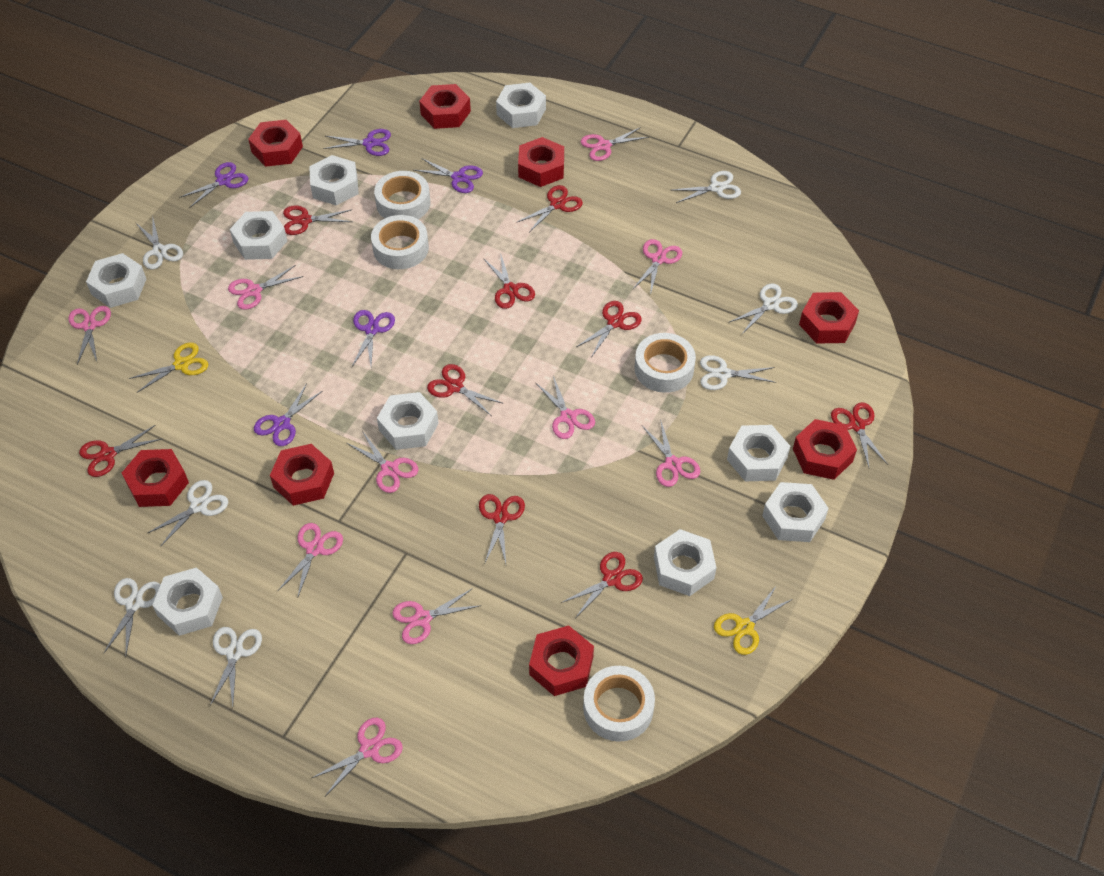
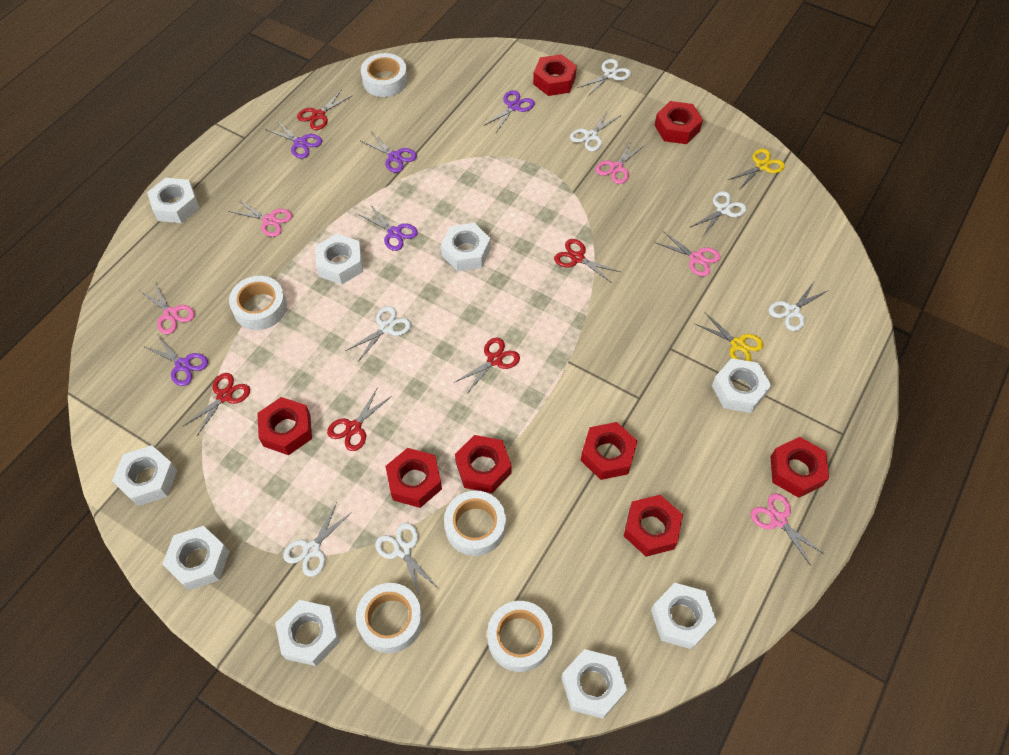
pink scissors: [68,306,111,365] [228,265,303,310] [278,523,343,599] [312,718,403,796] [347,431,419,493] [392,588,481,644] [536,376,595,439] [581,127,649,161] [633,239,682,295] [642,419,700,487] = 10 -> [140,282,195,334] [228,199,292,237] [596,139,645,184] [654,231,720,276] [751,493,824,566] = 5
red scissors: [79,425,161,477] [283,206,352,235] [427,364,502,415] [479,494,525,563] [483,253,535,309] [517,185,583,231] [561,552,643,617] [576,301,642,356] [831,402,888,467] = 9 -> [183,373,250,436] [297,89,351,130] [327,387,392,451] [455,338,520,395] [554,239,620,283] = 5
white tape: [371,215,429,269] [374,171,430,219] [583,666,655,742] [635,333,696,393] = 4 -> [229,276,287,330] [356,583,423,653] [361,53,408,97] [444,490,506,556] [487,601,553,672] = 5

